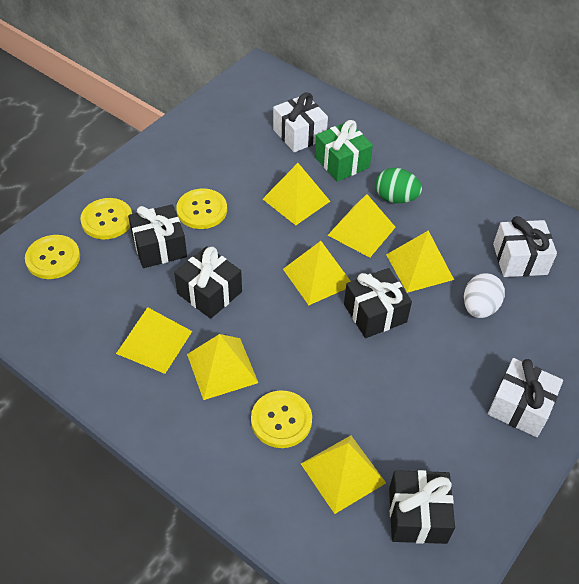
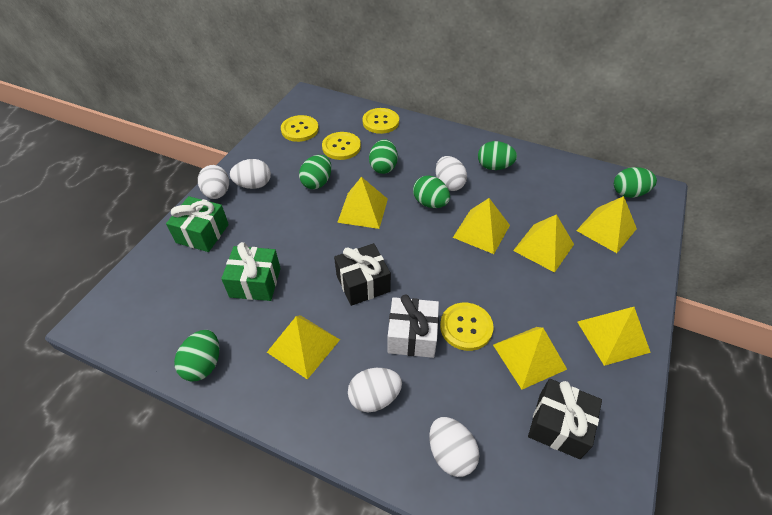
black gift: [128,204,187,268] [174,246,242,319] [344,268,412,338] [389,470,455,544] = 4 -> [334,243,391,306] [528,379,602,459] = 2
green egg: [375,168,422,203] = 1 -> [174,330,219,382] [299,155,331,189] [369,139,398,174] [413,175,450,208] [478,141,517,170] [614,167,657,198] = 6
green gift: [315,120,373,182] = 1 -> [166,196,229,252] [221,242,281,301] = 2
white egg: [464,273,505,318] = 1 -> [198,165,229,199] [230,159,271,189] [348,368,402,412] [429,417,479,477] [436,156,467,191] = 5
white gift: [273,92,328,152] [488,358,563,437] [493,216,557,277] = 3 -> [388,294,439,358] = 1

